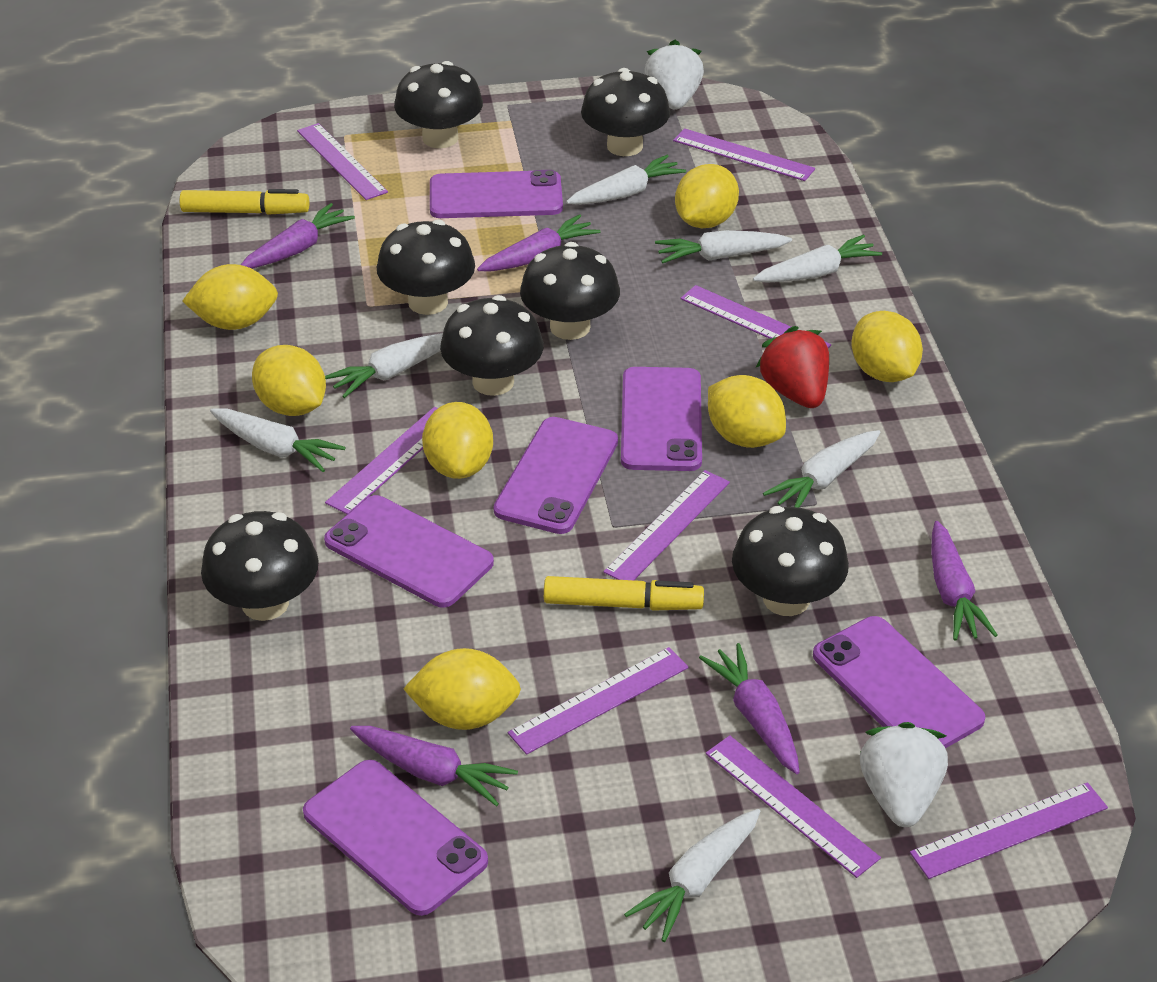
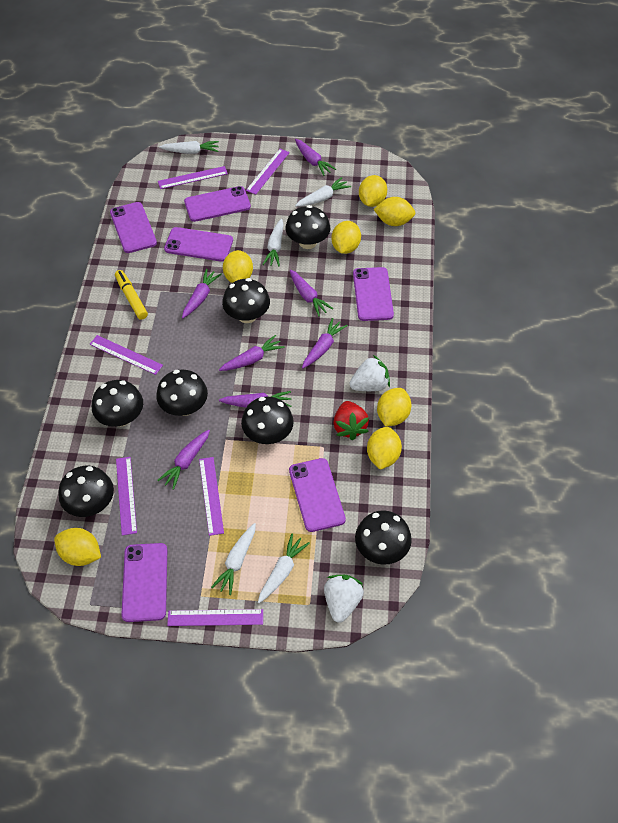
purple carrot: [241,203,355,269] [350,726,518,806] [477,214,600,271] [699,643,800,774] [931,521,998,641] = 5 -> [157,430,210,490] [182,269,222,318] [219,335,285,371] [219,391,291,407] [290,269,333,317] [295,139,336,176] [302,318,348,368] = 7
purple ruler: [297,123,388,200] [325,407,438,514] [508,647,689,755] [603,470,730,580] [673,128,815,181] [680,285,831,348] [706,735,881,878] [910,782,1108,879] = 8 -> [90,335,163,375] [116,457,137,536] [158,166,228,189] [167,609,263,626] [199,457,224,536] [246,149,290,195] = 6
white carrot: [210,408,346,472] [325,333,443,398] [566,155,686,205] [624,809,760,942] [655,230,792,263] [753,235,882,283] [763,430,881,508] = 7 -> [159,141,219,154] [211,523,256,595] [258,534,310,603] [262,219,284,266] [295,177,351,207] = 5
yellow marker: [180,189,309,215] [544,576,704,611] = 2 -> [115,270,148,320] = 1

